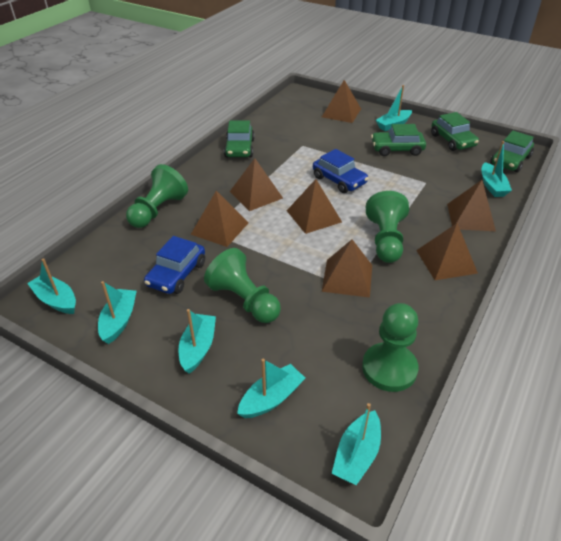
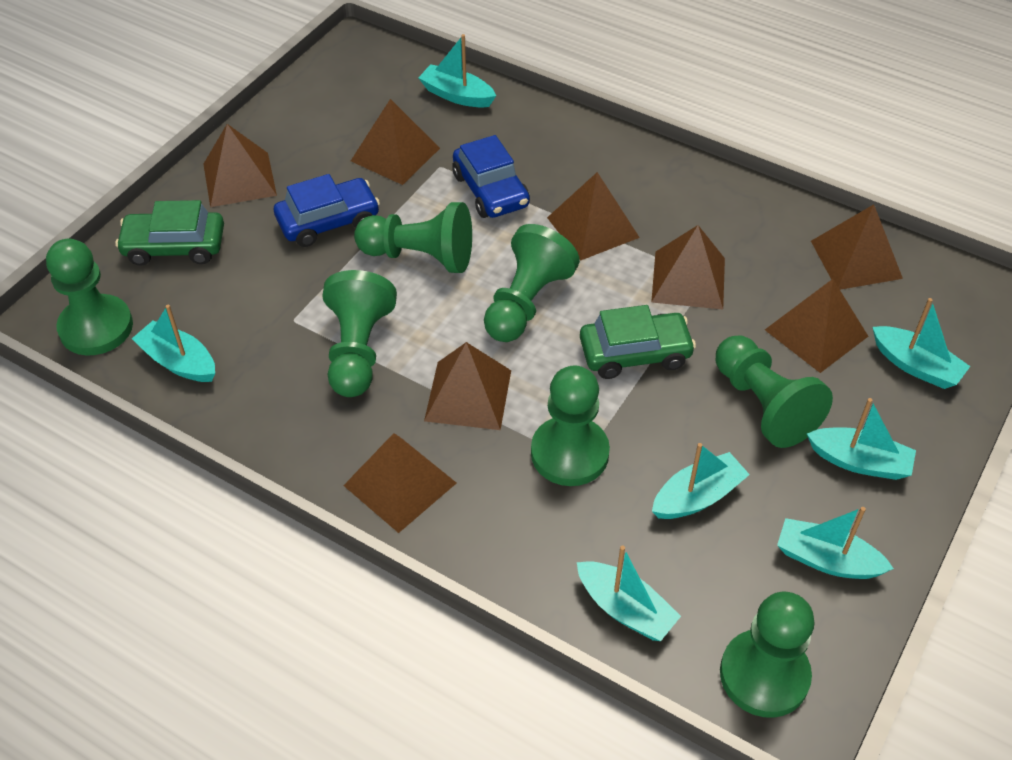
brown pyramid: [190,191,248,247] [230,158,283,211] [287,179,342,234] [322,80,361,123] [322,240,372,298] [416,223,478,280] [447,180,496,231] = 7 -> [203,124,277,207] [343,433,456,533] [351,99,440,185] [424,342,511,430] [547,172,640,261] [651,225,725,309] [765,279,868,373] [811,204,903,290] = 8
green car: [224,120,255,157] [371,124,426,156] [431,112,479,151] [490,131,534,173] = 4 -> [116,200,224,266] [580,305,696,379] = 2
green pawn: [126,164,188,228] [204,248,281,323] [362,303,418,392] [366,191,409,263] = 4 -> [46,239,133,355] [322,270,397,397] [354,202,472,273] [484,224,580,342] [531,365,610,486] [716,336,833,448] [720,592,815,718] = 7

